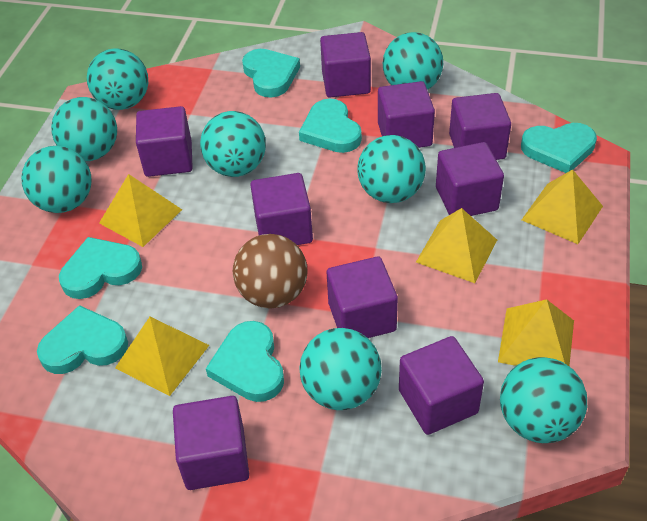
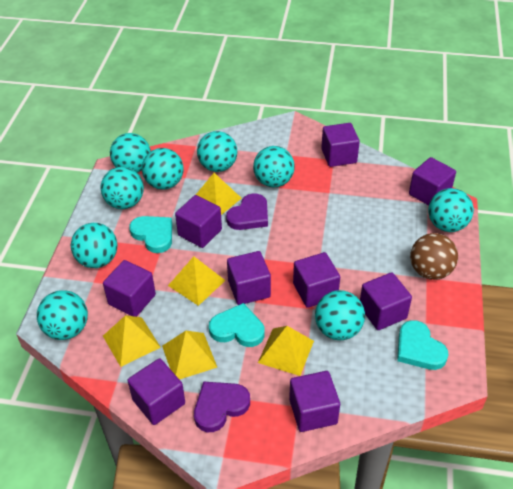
purple heart: none = 0 -> [194,381,250,432] [226,193,268,230] = 2
turquoise ball: [21,146,92,213] [51,97,117,161] [87,49,148,110] [200,111,266,177] [299,328,382,410] [357,135,426,203] [383,32,443,90] [500,357,587,443] = 8 -> [37,290,88,340] [71,223,117,268] [101,167,144,209] [110,133,151,173] [142,148,183,190] [197,131,238,172] [253,146,295,187] [315,290,365,340] [428,188,474,232] = 9
turquoise heart: [37,305,128,374] [59,237,142,299] [206,321,284,402] [242,49,300,97] [299,99,362,153] [521,123,597,173] = 6 -> [129,216,172,253] [209,303,264,347] [397,320,448,370] = 3

